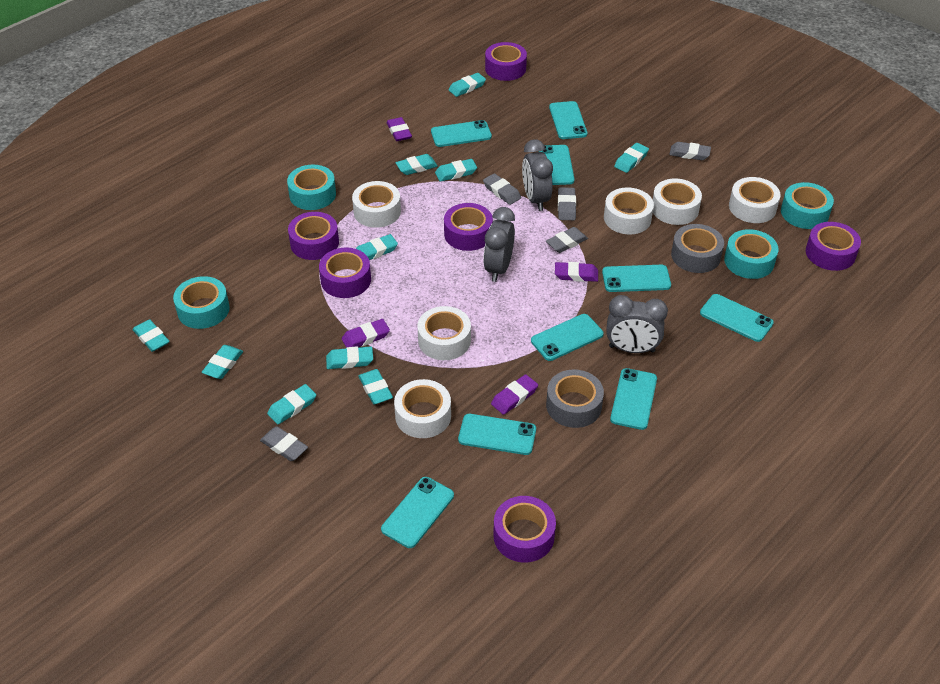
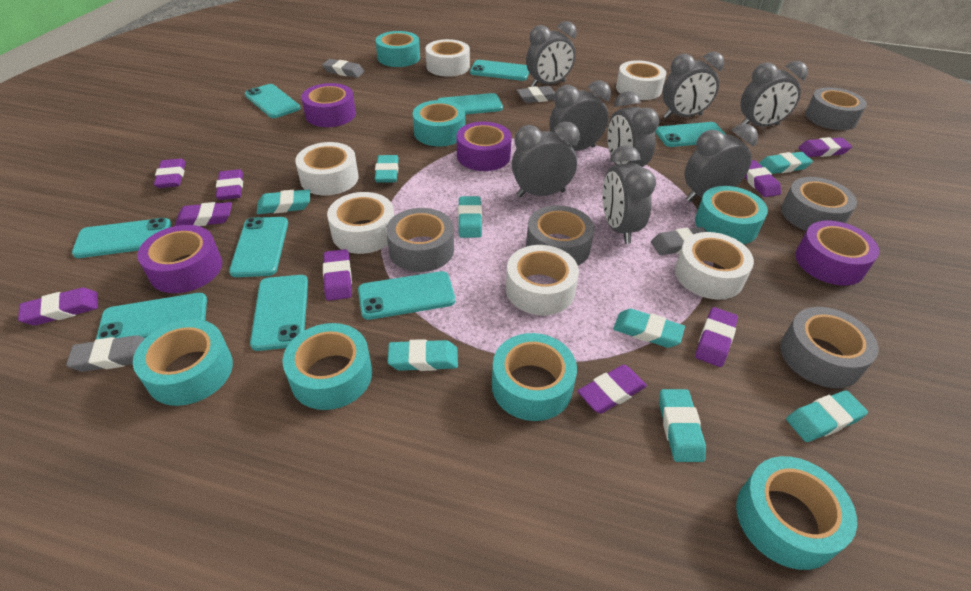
grey clock: [483,207,515,282] [522,139,553,211] [606,295,668,353] = 3 -> [512,122,580,197] [526,21,577,87] [550,80,611,151] [602,145,656,244] [607,91,659,167] [663,52,724,119] [685,124,758,202] [740,61,808,127] = 8
grey eraser: [260,426,308,461] [483,173,521,205] [546,227,588,253] [558,187,576,220] [669,142,711,160] = 5 -> [66,335,145,372] [322,59,364,78] [517,86,555,103] [651,227,707,255] = 4
grey tape: [546,369,604,428] [671,224,724,273] = 2 -> [386,208,454,272] [526,205,595,265] [780,307,879,388] [781,177,857,231] [805,87,867,130] = 5
purple eraser: [342,319,390,348] [386,117,412,141] [491,374,538,415] [555,262,598,282] = 4 -> [18,288,98,325] [154,159,186,188] [175,202,232,226] [216,169,243,200] [323,249,352,301] [577,365,647,414] [695,307,738,367] [744,160,781,197] [798,137,852,157] = 9
purple tape: [288,212,339,260] [319,248,371,298] [444,203,493,251] [485,42,527,81] [493,496,556,563] [806,222,861,271] = 6 -> [137,225,222,293] [301,83,356,127] [457,122,512,171] [795,221,879,286] = 4
turquoise eraser: [133,319,170,352] [202,345,243,379] [267,384,316,424] [326,346,373,369] [356,234,398,260] [358,369,393,404] [396,154,438,175] [435,159,477,182] [449,73,486,97] [614,143,649,173] = 10 -> [257,189,310,214] [375,155,399,183] [387,339,458,371] [458,196,482,238] [613,309,685,348] [659,389,706,462] [759,152,813,174] [786,390,868,442] = 8
turquoise tape: [173,276,230,329] [287,165,336,210] [724,229,779,279] [781,182,834,229] = 4 -> [133,319,233,406] [282,323,372,410] [376,31,420,67] [413,100,465,146] [492,333,577,421] [695,186,768,244] [736,456,857,570] = 7

